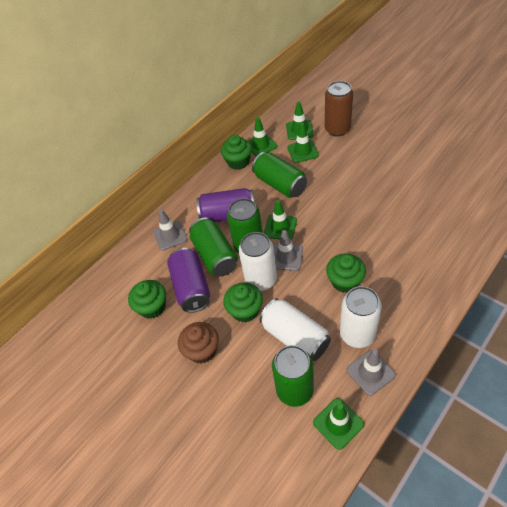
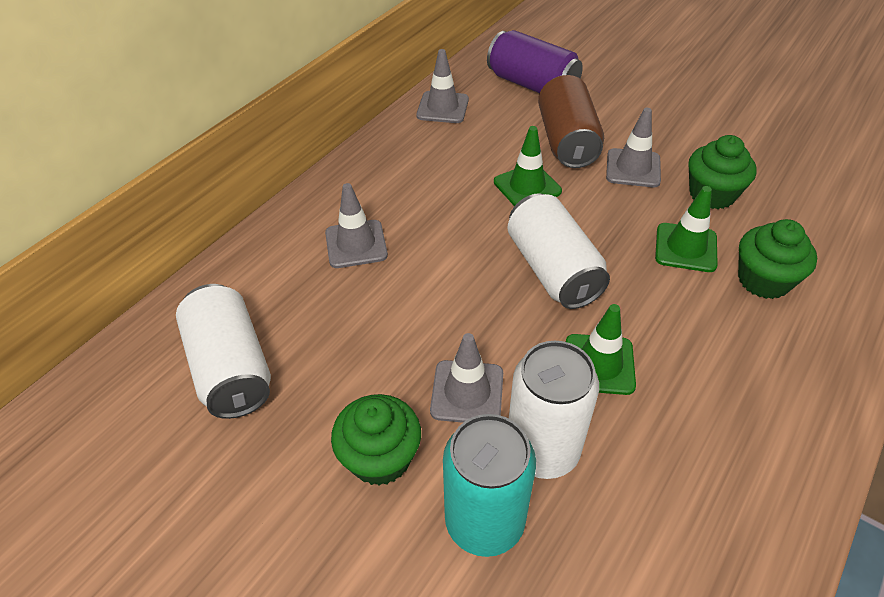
brown cupcake: [178,322,219,364] = 1 -> none = 0
green can: [189,217,238,277] [227,198,263,254] [252,152,307,198] [272,345,314,407] = 4 -> none = 0
green cupcake: [128,280,166,319] [221,135,252,170] [223,283,263,322] [326,254,366,293] = 4 -> [331,394,421,486] [689,135,757,209] [738,219,817,299] = 3
green traffic cone: [249,117,277,157] [264,200,297,240] [286,102,314,140] [287,123,319,163] [313,398,364,450] = 5 -> [494,126,562,206] [566,304,636,395] [655,186,718,272] = 3
grey traffic cone: [153,209,187,251] [273,230,303,271] [347,349,396,396] = 3 -> [325,183,388,268] [416,49,469,123] [430,333,503,423] [606,108,661,187] = 4
purple can: [167,248,210,313] [196,188,254,222] = 2 -> [487,30,583,93] = 1
turquoise can: none = 0 -> [443,414,536,557] = 1

